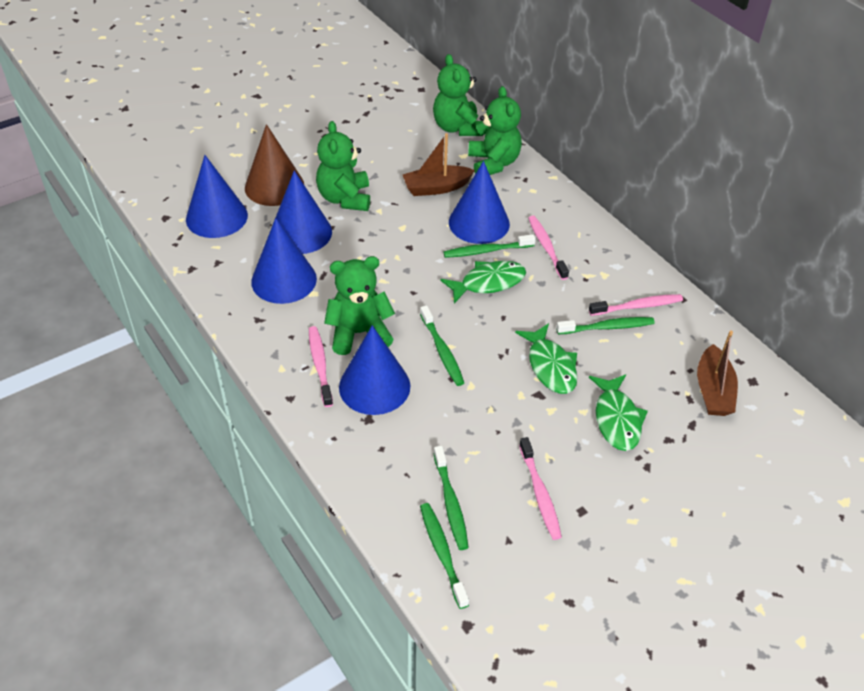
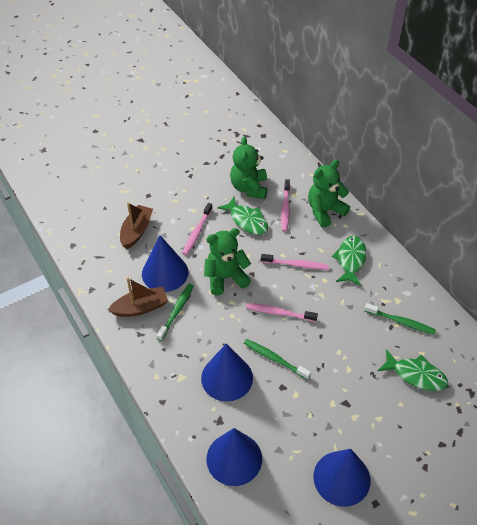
blue cone: [186,155,248,238] [251,218,317,304] [276,170,332,254] [339,325,411,415] [449,161,510,244] = 5 -> [142,235,188,292] [201,343,253,402] [206,428,262,486] [313,449,370,507] = 4
brown cone: [245,124,304,206] = 1 -> none = 0
green teddy bear: [316,121,370,211] [324,256,395,355] [433,54,483,136] [468,86,522,175] = 4 -> [204,228,251,295] [230,136,267,199] [308,160,350,228] = 3
green toothbrush: [420,305,464,386] [420,503,469,609] [434,446,469,550] [444,234,536,258] [556,317,655,334] = 5 -> [156,284,194,341] [244,339,311,380] [364,303,436,335] = 3

